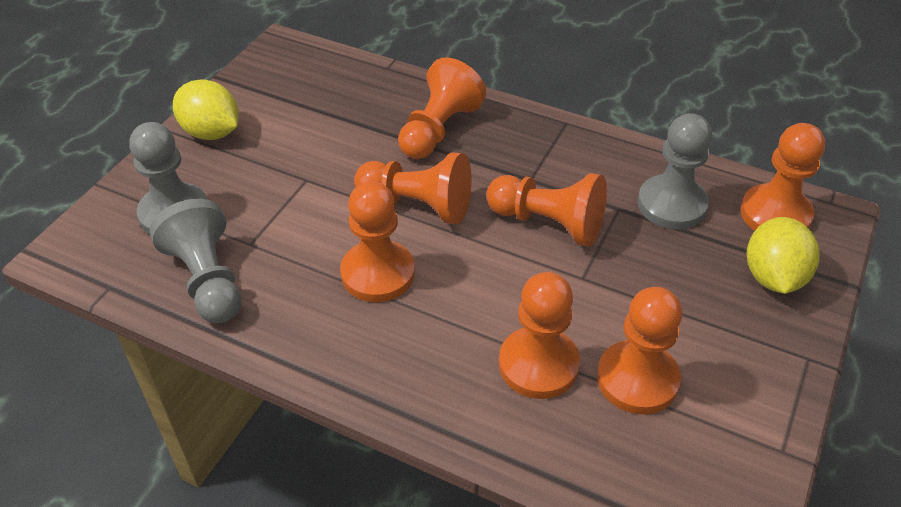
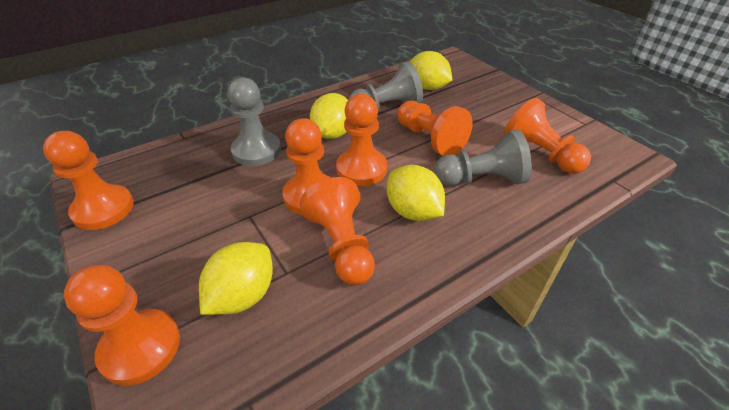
yellow lemon: [173,79,239,140] [747,217,819,294] = 2 -> [199,242,273,315] [310,93,348,139] [387,165,445,221] [410,51,452,90] = 4

